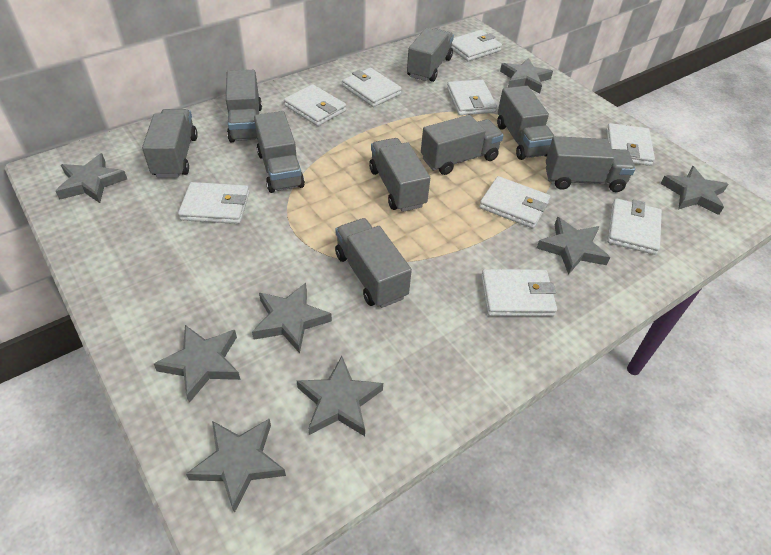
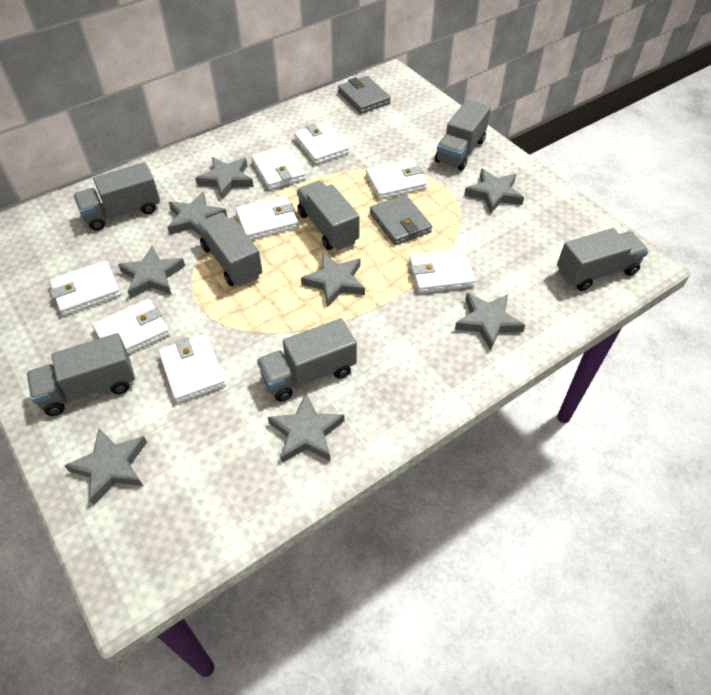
grey truck: [142,109,198,178] [226,70,262,142] [254,111,305,193] [335,218,412,308] [369,138,430,212] [407,28,454,82] [421,115,504,175] [497,86,554,160] [546,136,635,192] = 9 -> [27,333,135,416] [73,162,160,231] [197,213,263,287] [257,318,357,402] [297,180,360,251] [435,99,491,170] [557,228,649,291] = 7
grey wallet: none = 0 -> [338,76,391,114] [370,194,432,245] = 2
white wallet: [178,182,249,224] [284,84,346,126] [342,68,402,107] [447,80,497,115] [451,30,502,61] [479,176,550,229] [481,269,557,316] [606,123,655,166] [607,198,662,255] = 9 -> [49,260,121,316] [92,299,170,354] [158,334,226,403] [235,196,299,240] [251,145,306,190] [294,122,349,165] [366,159,427,200] [409,249,476,293] = 8

